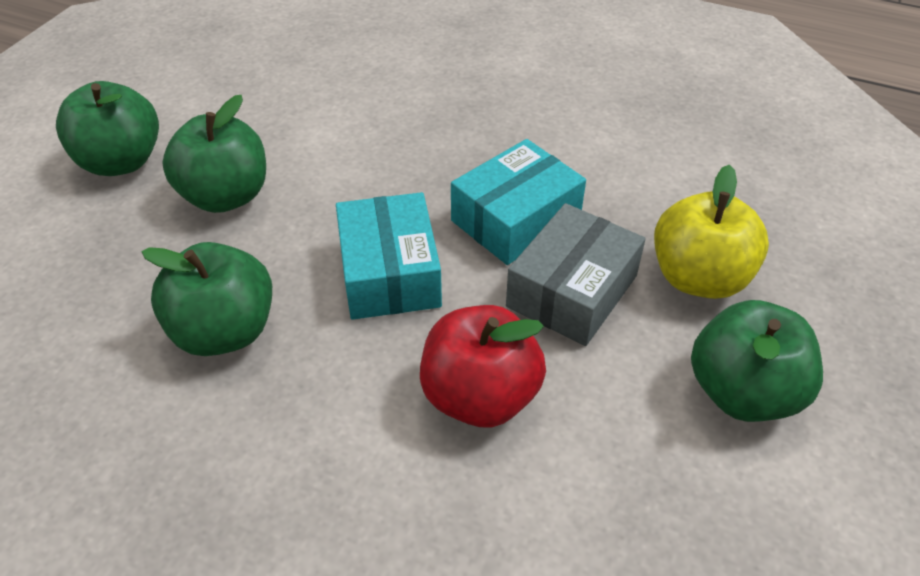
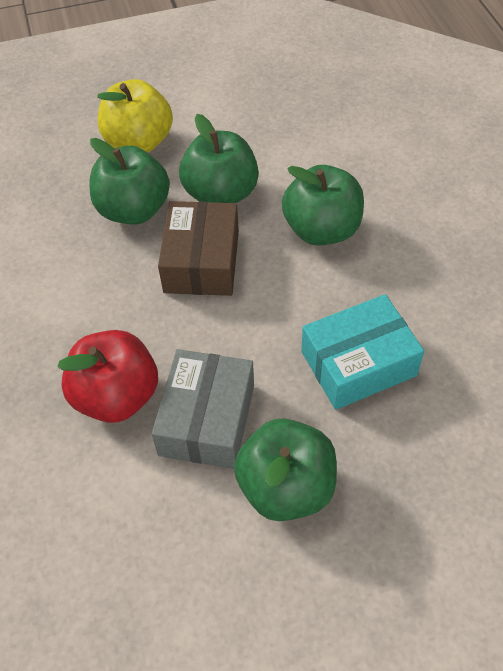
brown box: none = 0 -> [158,201,239,296] = 1
turquoise box: [336,192,442,320] [451,139,586,265] = 2 -> [301,294,424,410] = 1

